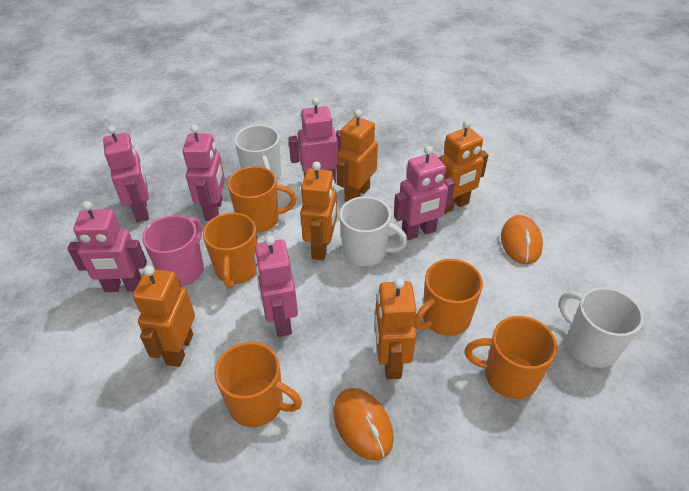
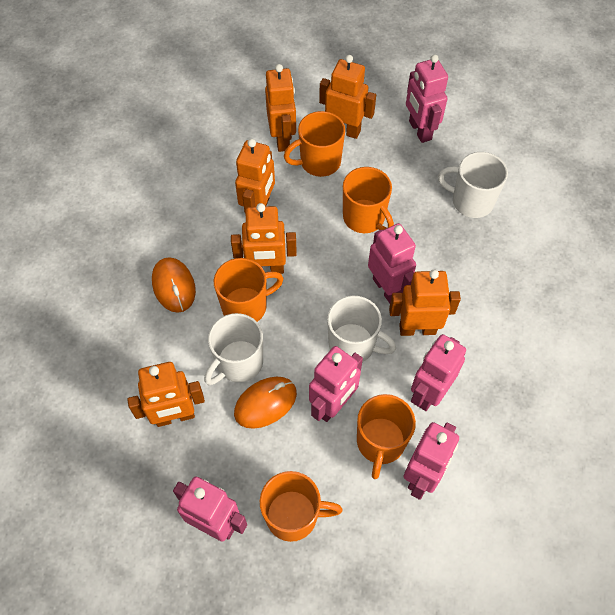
orange robot: [133,266,195,367] [300,161,337,260] [336,109,378,202] [375,278,416,379] [439,120,488,214] = 5 -> [127,362,205,427] [231,203,297,274] [235,139,275,213] [265,64,296,152] [319,55,376,139] [389,270,461,336] = 6
pink mug: [142,215,204,286] = 1 -> none = 0

